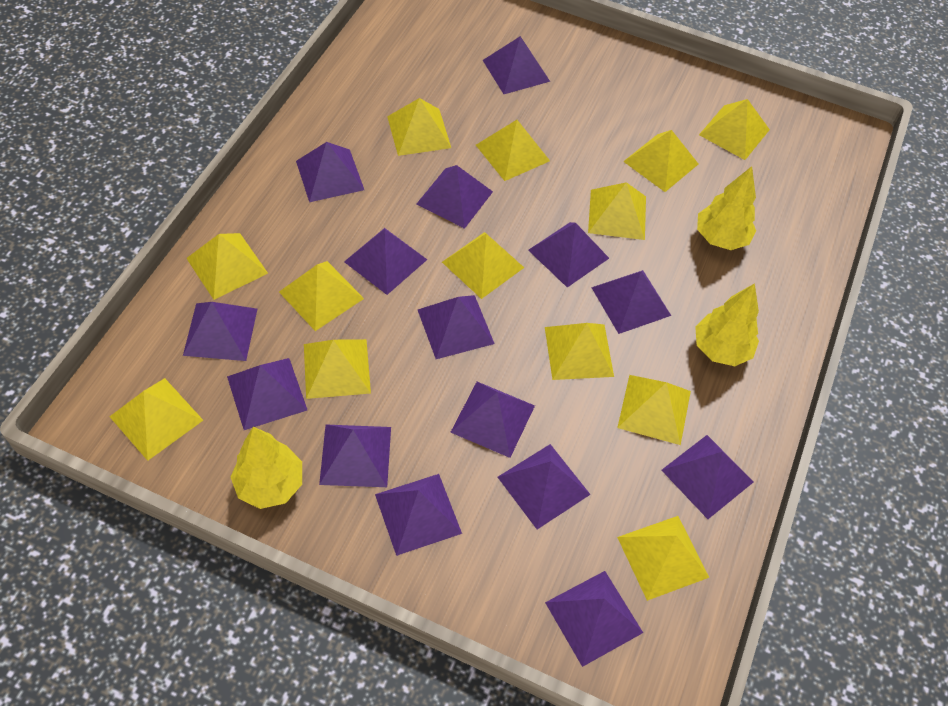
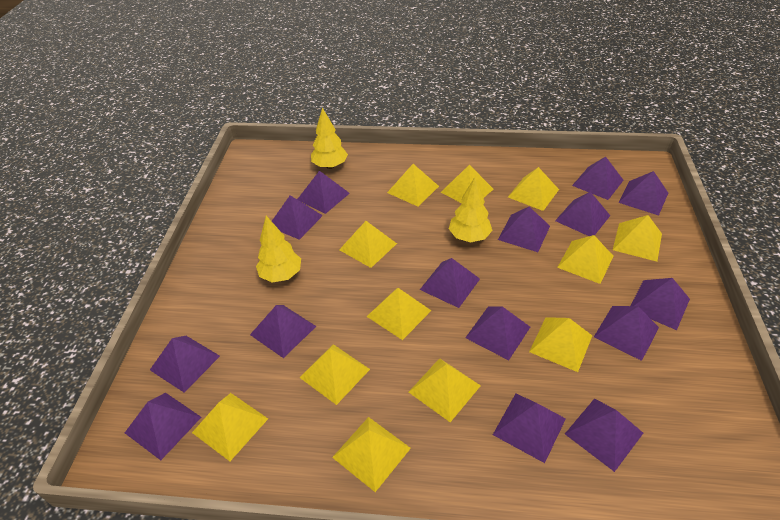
yellow pyramid: [109,378,203,461] [186,233,268,300] [279,261,364,331] [304,339,371,399] [387,98,451,156] [442,232,524,299] [476,120,550,181] [545,323,614,380] [588,182,646,240] [617,375,691,445] [617,516,709,601] [623,130,698,192] [699,99,770,160] = 13 -> [192,393,268,461] [299,344,370,405] [332,417,411,492] [339,221,397,268] [366,288,431,340] [387,164,439,207] [409,358,481,422] [441,165,494,203] [508,167,559,211] [529,317,592,372] [557,235,614,284] [613,215,662,262] = 12

